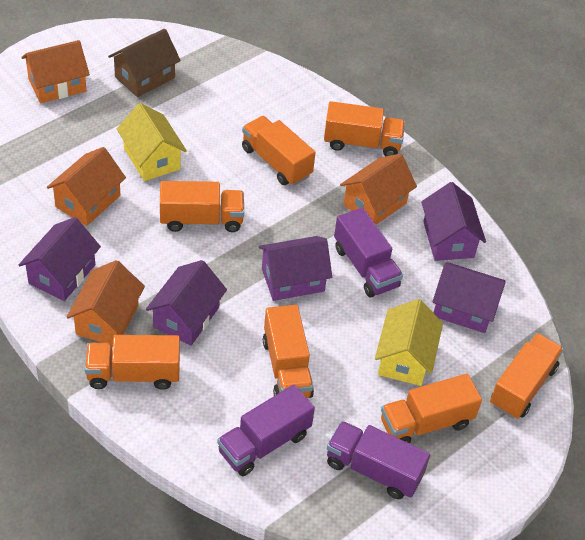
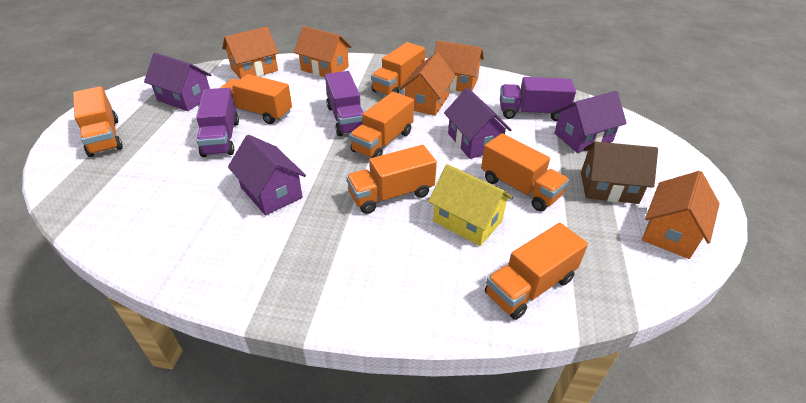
orange house: [21,40,90,103] [47,147,126,226] [66,260,145,346] [340,154,417,225] = 4 -> [223,27,279,79] [294,26,352,77] [399,52,456,116] [434,40,484,92] [642,171,720,259] = 5
purple house: [19,217,101,301] [146,260,227,346] [259,236,332,301] [421,182,486,261] [432,262,506,333] = 5 -> [144,53,212,111] [228,135,306,216] [444,88,512,159] [554,91,627,153] = 4
yellow house: [117,103,187,181] [375,299,443,386] = 2 -> [428,164,513,246] = 1

